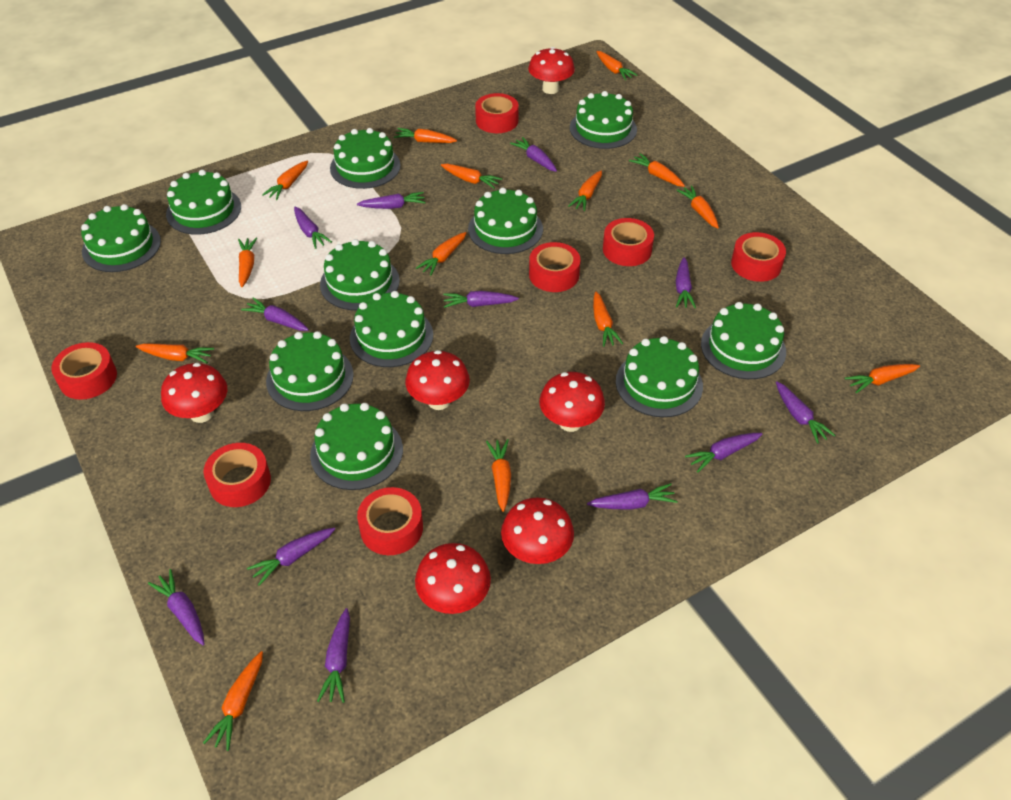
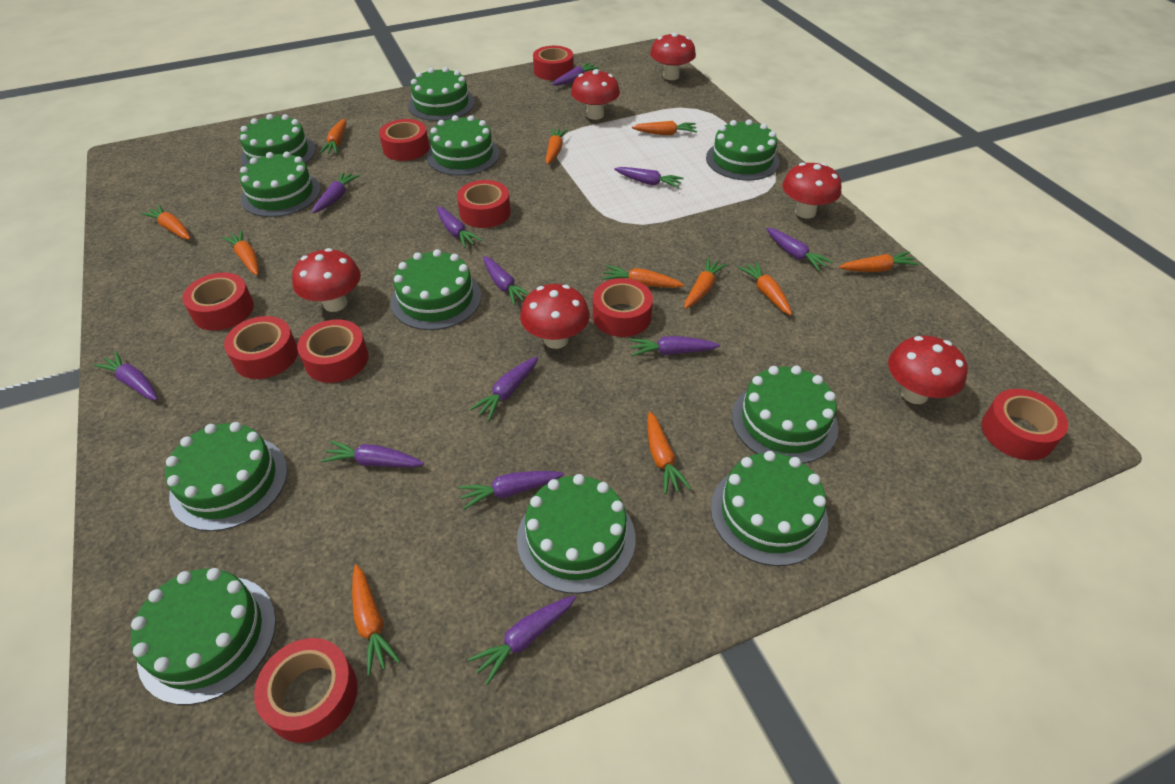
orange carrot: [136,343,214,363] [203,651,263,751] [238,238,257,287] [262,161,308,200] [394,128,457,143] [416,232,466,276] [441,164,502,189] [486,439,511,512] [568,170,602,211] [593,292,623,347] [596,51,637,80] [629,153,685,187] [677,185,719,229] [845,364,920,393] = 14 -> [141,205,190,240] [222,230,259,275] [320,119,346,154] [352,564,401,676] [545,128,568,165] [602,265,685,288] [632,121,697,135] [647,412,691,495] [684,258,728,309] [738,261,792,315] [839,252,919,272] = 11
red tape: [51,342,117,400] [204,443,271,507] [357,487,423,555] [475,93,519,133] [529,242,581,292] [603,218,654,266] [731,232,786,282] = 7 -> [182,273,254,331] [224,316,298,379] [254,638,358,743] [297,319,369,383] [379,119,429,161] [457,180,511,228] [533,46,574,81] [593,278,653,337] [982,389,1068,460] = 9

